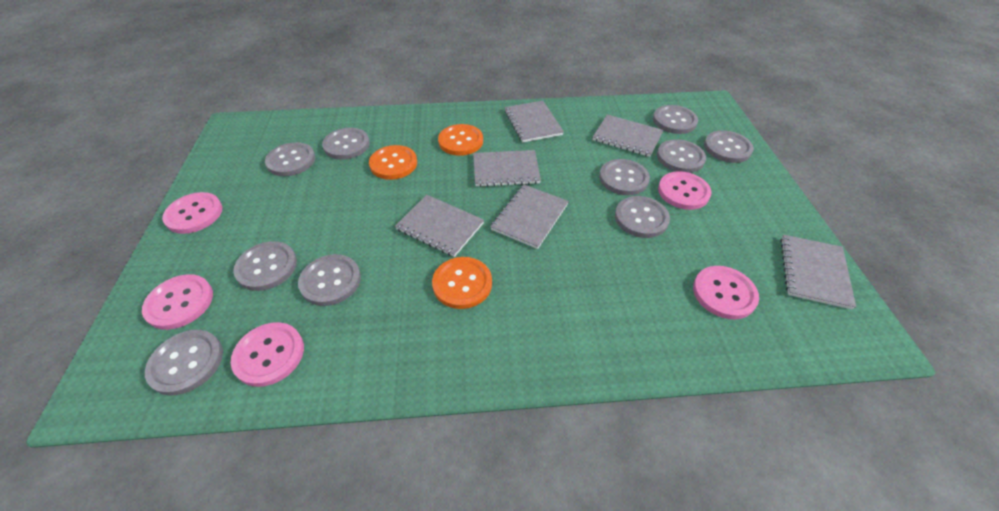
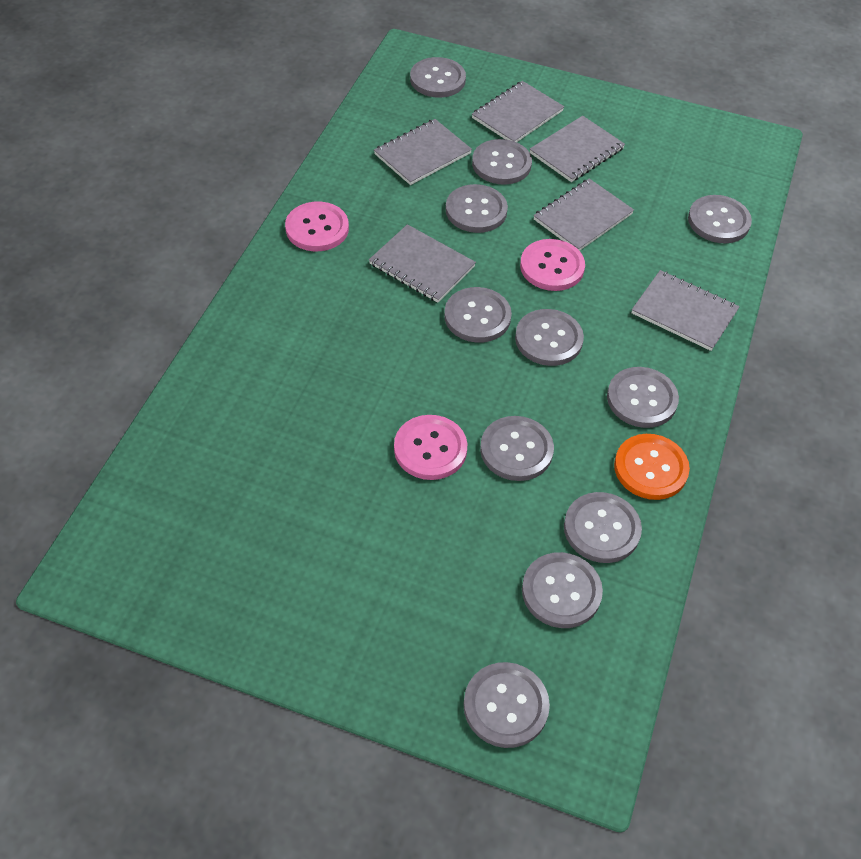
grey button: [145,330,223,395] [233,241,297,291] [265,142,315,176] [298,254,361,306] [322,128,370,160] [599,159,650,195] [615,196,670,238] [653,105,698,134] [657,139,706,173] [704,130,754,163] = 10 -> [410,57,466,98] [444,287,512,343] [446,184,508,233] [463,662,550,748] [472,139,532,185] [480,416,554,481] [515,309,584,366] [522,552,603,628] [564,492,642,563] [607,367,679,428] [688,195,752,243] = 11
orange button: [369,145,417,180] [432,257,492,309] [438,124,483,156] = 3 -> [614,434,690,500] = 1
pink button: [142,274,213,330] [162,192,222,234] [231,322,304,387] [658,171,712,210] [693,266,759,319] = 5 -> [285,202,349,251] [394,415,467,480] [520,239,585,291] = 3

